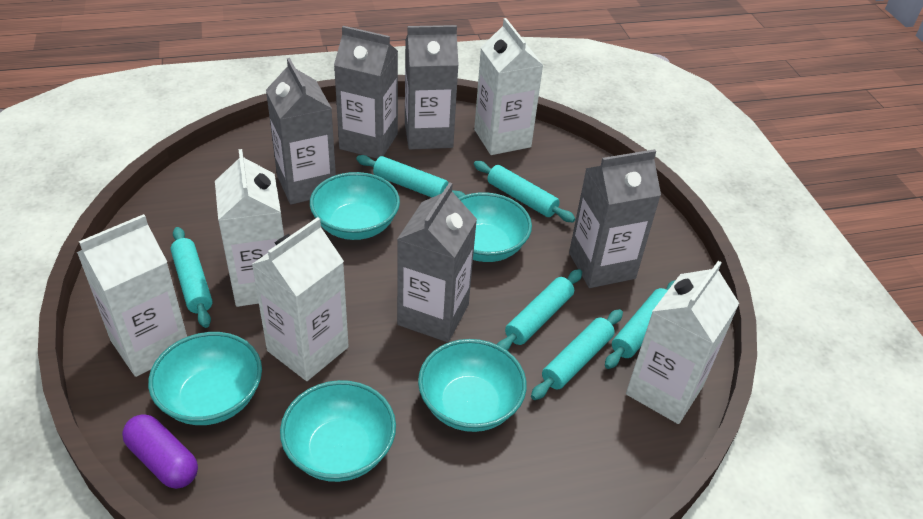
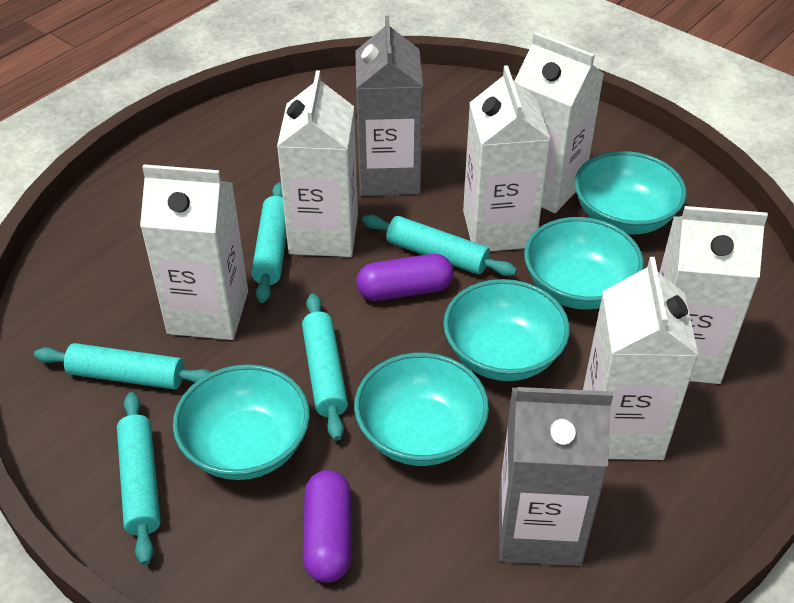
grey carton: [266,58,336,205] [334,26,398,159] [397,182,477,342] [405,25,459,150] [569,149,661,288] = 5 -> [355,16,423,196] [499,387,613,566] = 2
purple capsule: [122,414,198,489] = 1 -> [303,470,351,583] [356,254,454,301] = 2
turquoise rolling pin: [171,227,212,328] [356,155,465,198] [474,161,575,222] [497,269,582,351] [531,309,623,400] [605,280,675,369] = 6 -> [34,343,211,389] [117,392,161,565] [251,182,287,303] [302,294,348,441] [362,215,517,276] = 5
white carton: [77,214,187,377] [215,149,284,307] [252,217,349,381] [474,18,543,155] [626,261,739,424] = 5 -> [140,164,248,340] [277,70,358,257] [463,65,551,251] [514,32,604,213] [583,257,698,460] [659,206,768,384] = 6

